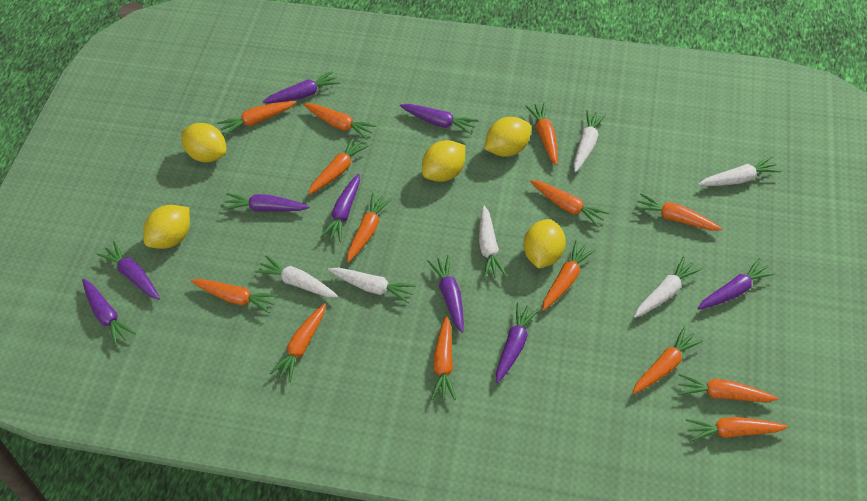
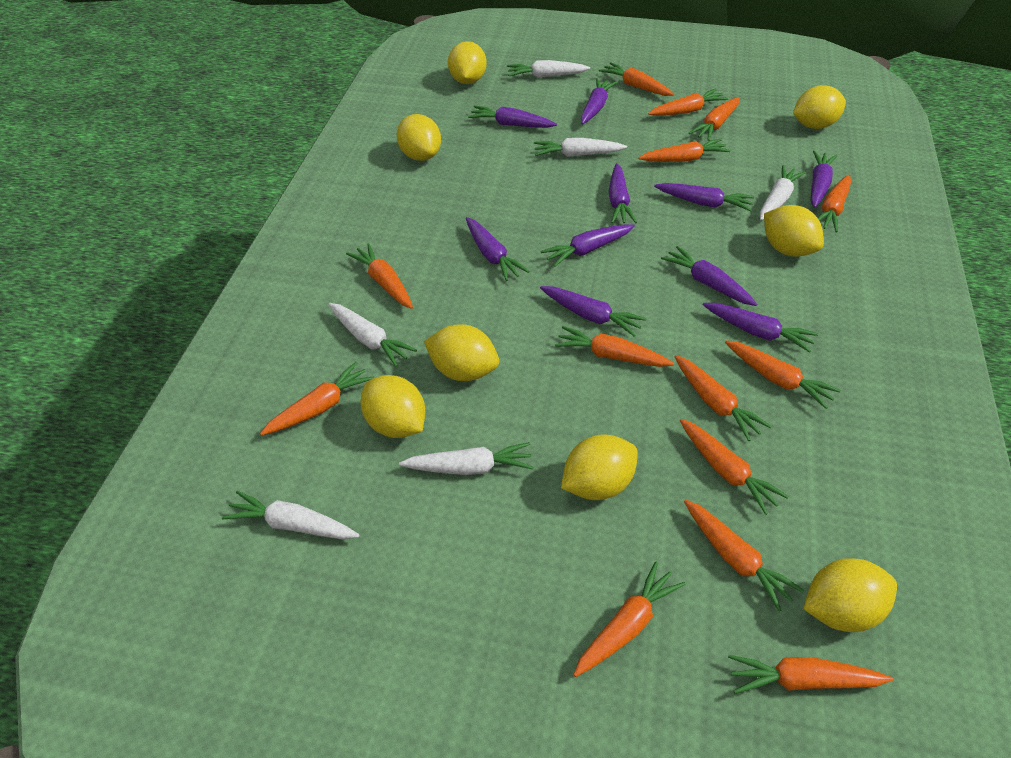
purple carrot: [82,279,136,346] [97,241,160,300] [223,193,309,211] [263,71,340,103] [320,174,360,242] [400,104,478,134] [427,255,464,333] [496,302,539,383] [697,258,776,310] = 9 -> [466,217,529,281] [468,105,557,128] [540,224,635,267] [540,286,647,337] [581,78,617,124] [609,163,637,224] [654,183,755,211] [661,246,757,306] [703,303,818,353] [811,151,837,208] = 10
yellow lemon: [143,205,190,249] [181,123,226,162] [422,140,465,182] [484,117,531,157] [524,219,566,268] = 5 -> [361,375,425,438] [397,114,441,161] [424,324,499,381] [448,41,487,84] [561,434,638,500] [764,205,824,257] [793,85,846,129] [804,558,897,632] = 8

